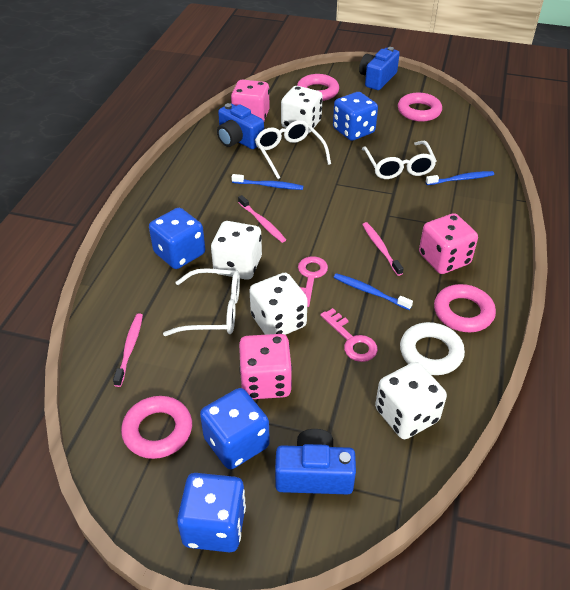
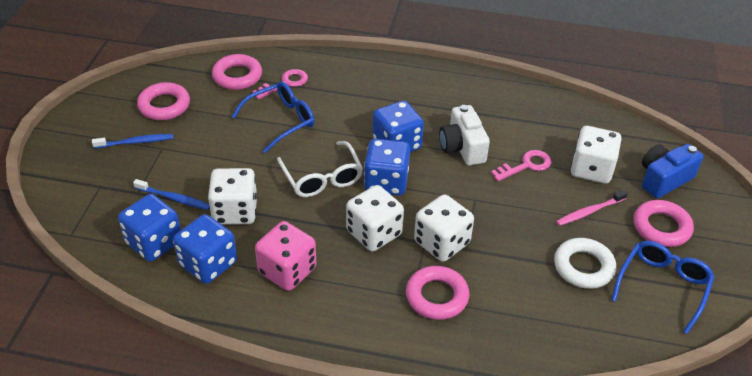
blue camera: [217,103,264,149] [275,429,356,494] [359,47,400,90] = 3 -> [642,144,703,198] = 1
blue glasses: none = 0 -> [231,81,315,153] [611,241,714,334] = 2
blue toothbrush: [231,174,303,190] [333,273,413,310] [426,171,494,185] = 3 -> [92,134,173,148] [133,179,210,210] = 2
pink dice: [231,80,270,121] [239,334,292,399] [419,213,478,274] = 3 -> [255,221,316,291] = 1
pink toothbrush: [113,313,143,387] [238,195,286,243] [362,222,404,276] = 3 -> [556,190,628,226] = 1
white camera: none = 0 -> [439,105,490,165] = 1
white glasses: [163,268,240,336] [255,120,331,179] [362,141,436,179] = 3 -> [277,141,363,197] = 1

